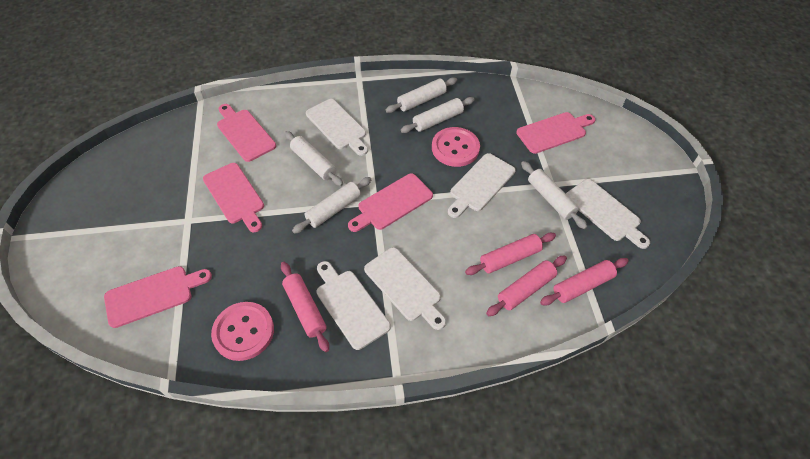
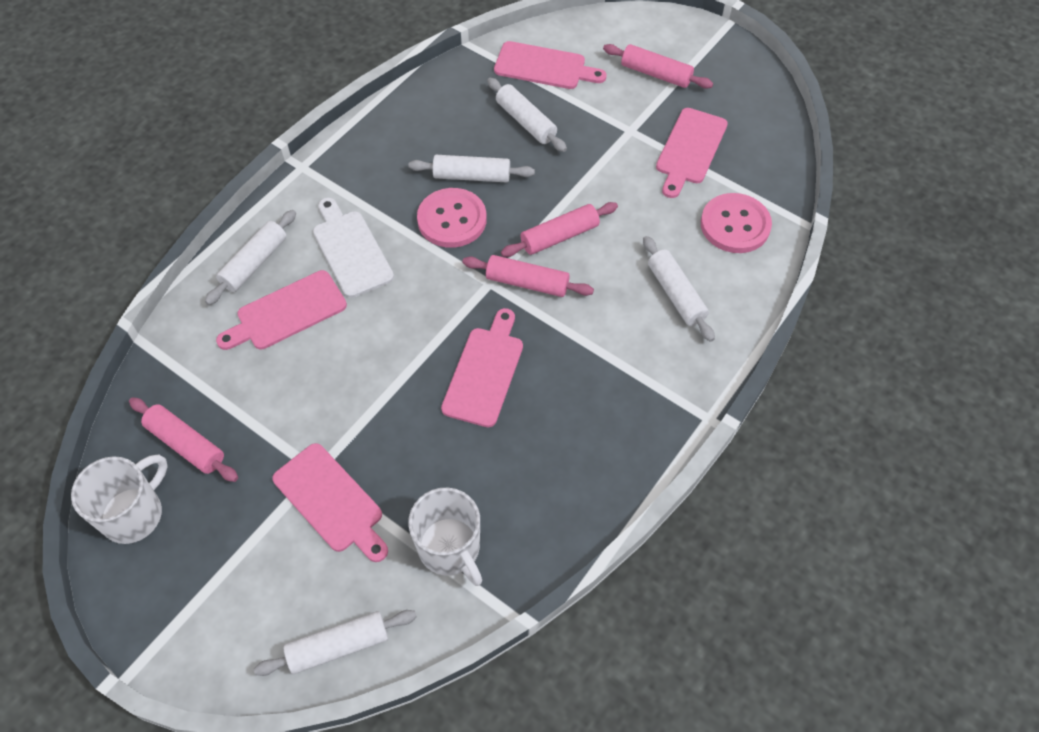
white cutting board: [306,99,368,156] [317,261,391,350] [364,247,446,330] [448,153,516,218] [566,179,650,249] = 5 -> [313,198,394,298] = 1
white mug: none = 0 -> [71,455,168,544] [408,488,482,586] = 2

